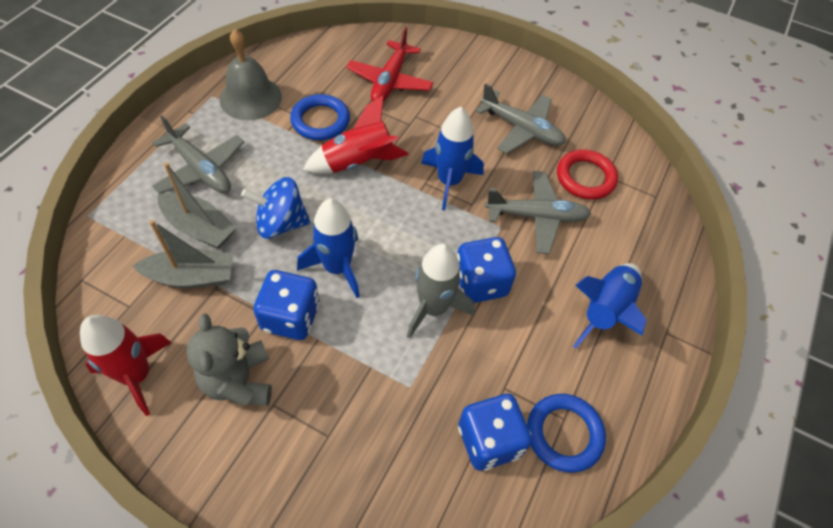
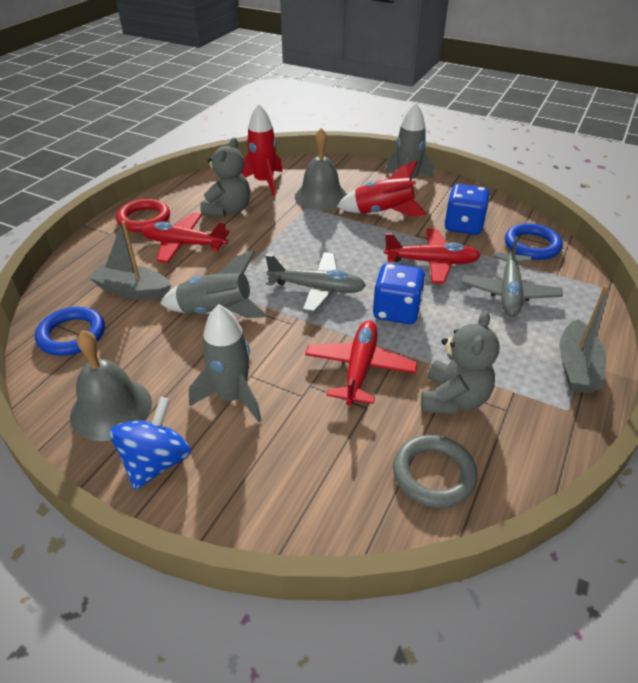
blue dice: [253,270,320,340] [457,237,516,303] [458,394,532,471] = 3 -> [373,263,426,324] [444,184,490,235] = 2
blue rocket: [297,199,360,298] [421,107,484,210] [573,263,646,349] = 3 -> none = 0
grey bell: [220,29,282,120] = 1 -> [70,330,152,441] [295,128,347,211] = 2
grey plane: [152,115,245,194] [476,83,566,154] [485,171,591,254] = 3 -> [266,252,366,313] [462,236,563,317] = 2
grey ring: none = 0 -> [393,435,478,508] = 1
grey rocket: [407,243,475,339] = 1 -> [160,250,267,318] [189,304,262,422] [385,103,434,179] = 3
grey teddy bear: [186,313,272,406] = 1 -> [200,137,250,216] [421,311,499,415] = 2
red plane: [346,27,433,102] = 1 -> [141,212,230,263] [305,320,418,406] [384,229,481,284] = 3

